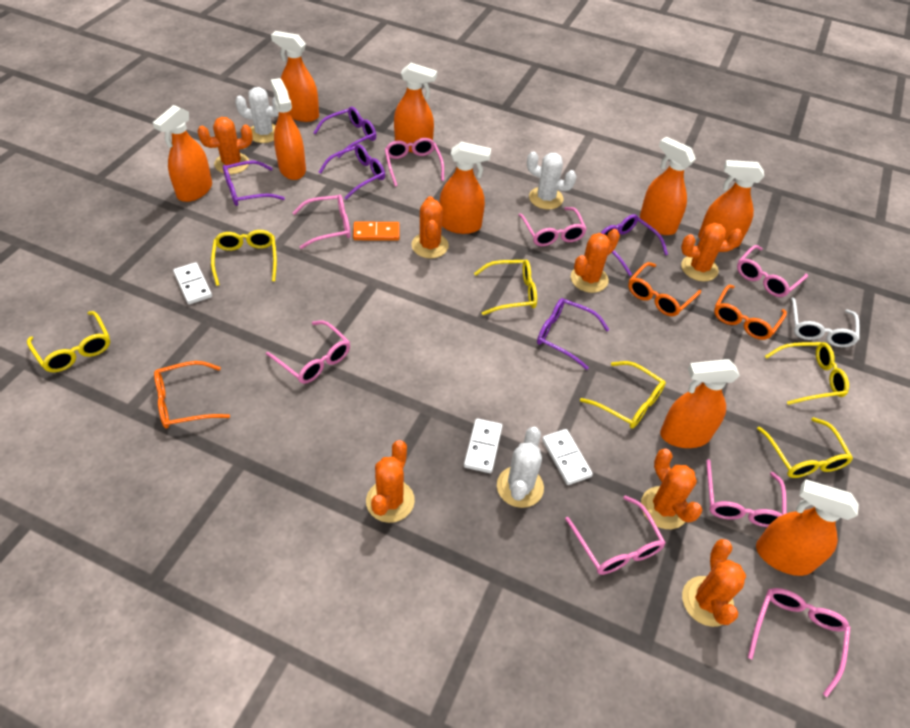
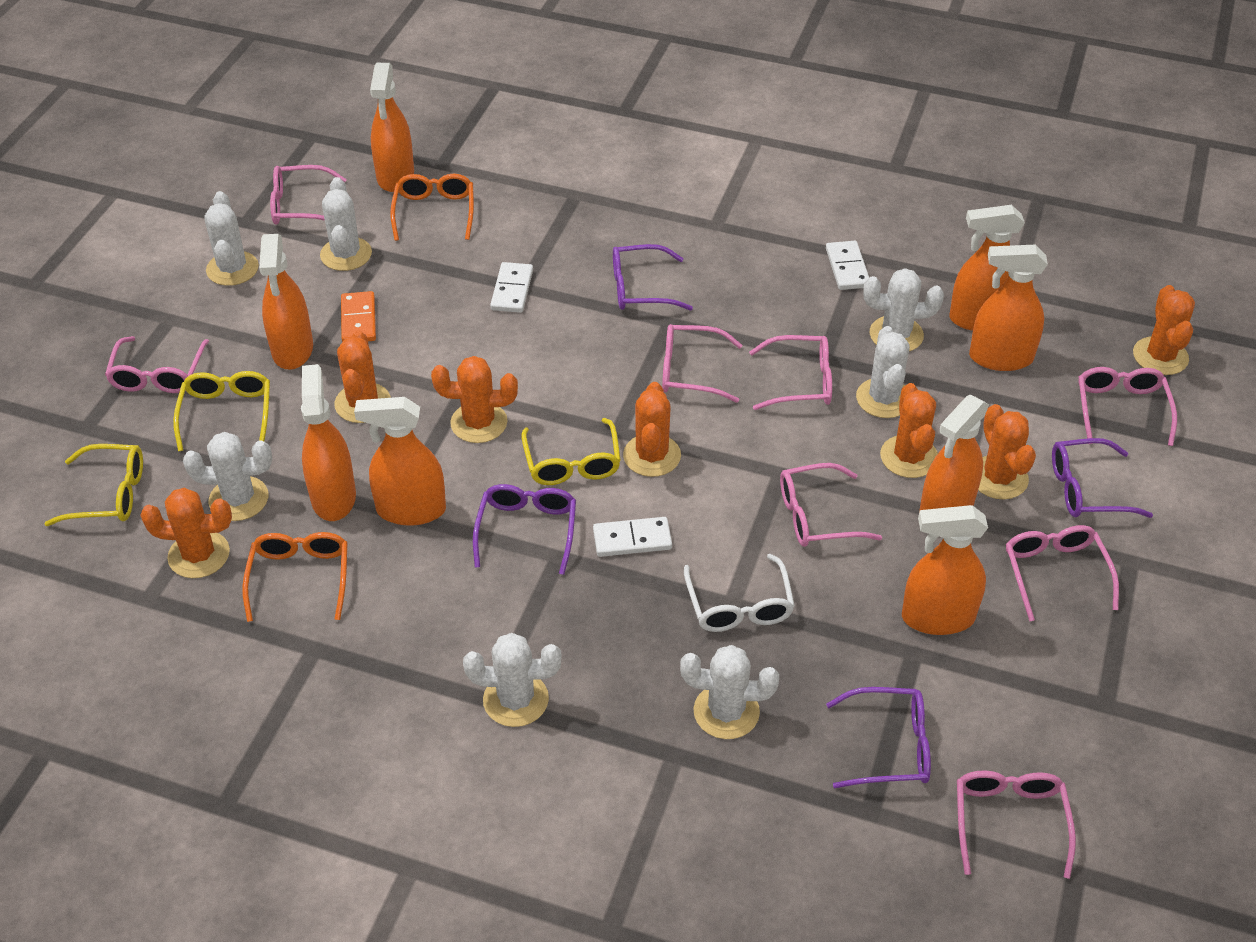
orange glasses: [154,361,230,429] [628,262,701,316] [714,285,787,340] = 3 -> [242,532,348,622] [390,174,474,241] = 2
orange spray bottle: [153,105,212,202] [271,31,319,122] [271,78,306,180] [394,63,437,153] [439,142,491,234] [640,137,696,235] [660,359,740,448] [698,160,764,248] [756,480,859,576] = 9 -> [259,234,313,370] [301,364,356,521] [354,397,446,526] [370,63,414,192] [902,505,988,635] [919,395,989,511] [949,205,1025,331] [969,244,1048,371] = 8
purple glasses: [223,160,285,206] [313,107,376,158] [319,144,385,200] [537,298,610,370] [601,214,668,276] = 5 -> [473,484,576,575] [613,244,693,311] [826,687,931,788] [1052,438,1153,518] = 4
white cactus: [235,87,279,143] [497,427,544,508] [527,151,577,209] = 3 -> [183,432,272,521] [204,191,259,286] [320,177,372,271] [463,633,561,727] [680,645,779,739] [856,326,910,418] [863,268,944,351] = 7
yellow glasses: [27,311,110,372] [211,230,277,286] [474,260,537,315] [580,361,666,428] [757,417,853,478] [765,342,849,405] = 6 -> [44,444,143,526] [173,371,270,451] [521,418,621,485] = 3

